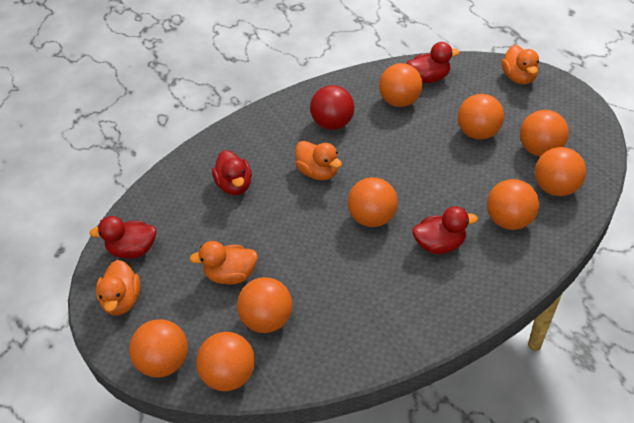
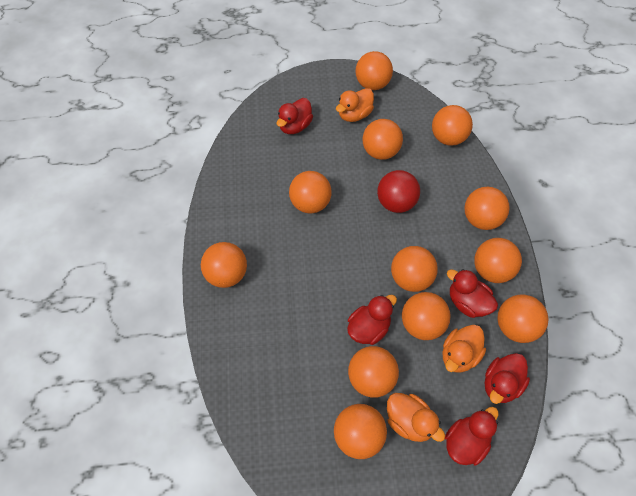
orange ball: [129,319,188,378] [196,332,255,391] [237,277,292,333] [348,177,398,227] [379,63,423,107] [458,94,504,140] [487,179,539,230] [520,110,569,156] [535,147,586,196] = 9 -> [201,242,247,288] [289,171,332,213] [334,404,387,459] [348,346,399,398] [355,51,393,90] [362,119,403,160] [391,246,438,292] [402,292,451,340] [432,105,473,146] [464,187,510,230] [474,238,522,283] [498,295,549,343] = 12
orange duck: [96,260,140,316] [189,241,258,285] [295,141,342,181] [501,45,539,85] = 4 -> [336,88,374,122] [387,393,445,442] [442,325,486,373] = 3
red duck: [90,216,156,259] [212,150,252,195] [407,42,460,83] [412,206,478,254] = 4 -> [277,98,313,134] [347,295,397,345] [445,407,499,466] [447,269,498,318] [485,353,530,404] = 5

